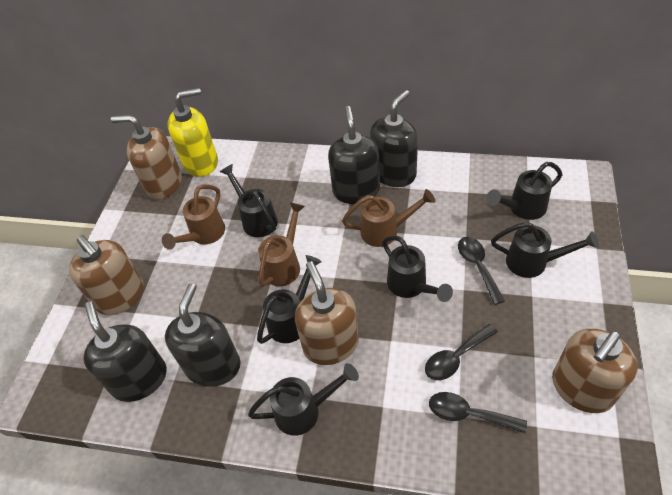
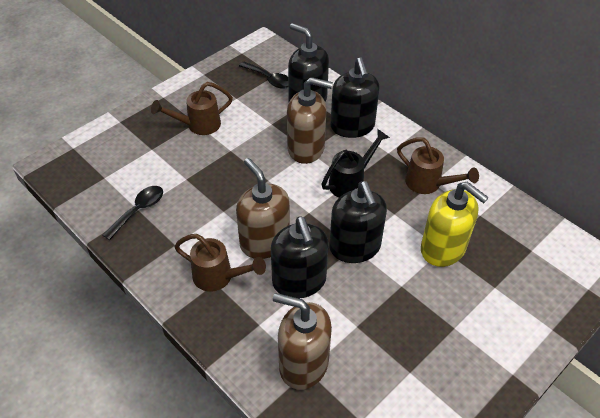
black spoon: [425,324,498,380] [429,392,527,433] [458,237,505,305] = 3 -> [103,186,163,240] [239,61,288,89] = 2
black watering can: [220,164,278,237] [248,363,359,436] [257,255,322,344] [382,236,453,302] [486,162,562,220] [491,222,599,278] = 6 -> [321,129,390,197] = 1
brown soap dispenser: [69,235,144,315] [111,115,182,199] [295,261,359,365] [552,329,638,413] = 4 -> [236,158,290,259] [273,293,332,390] [287,77,333,164] = 3

